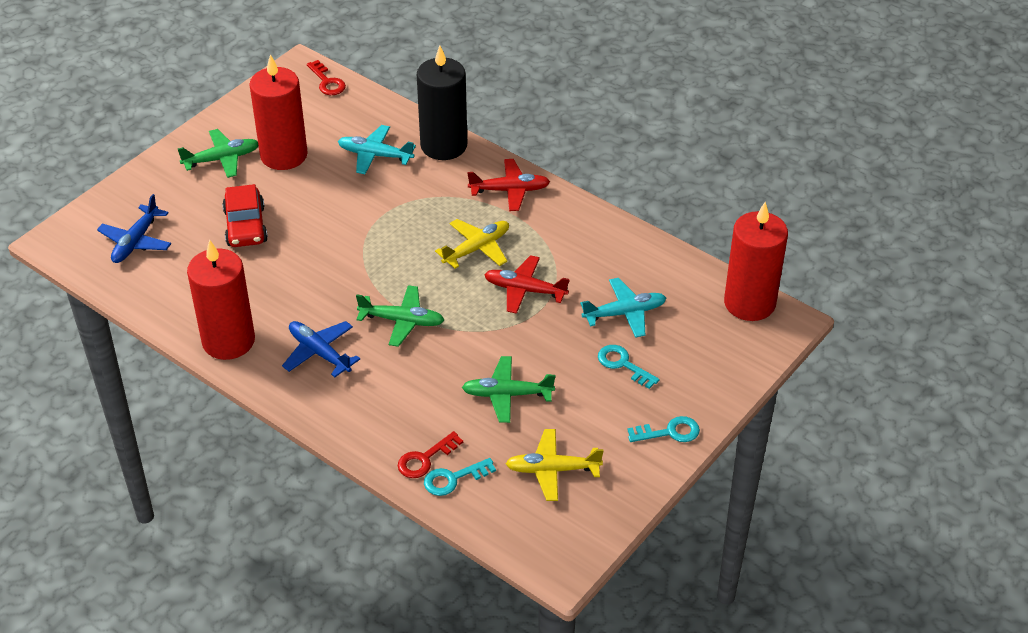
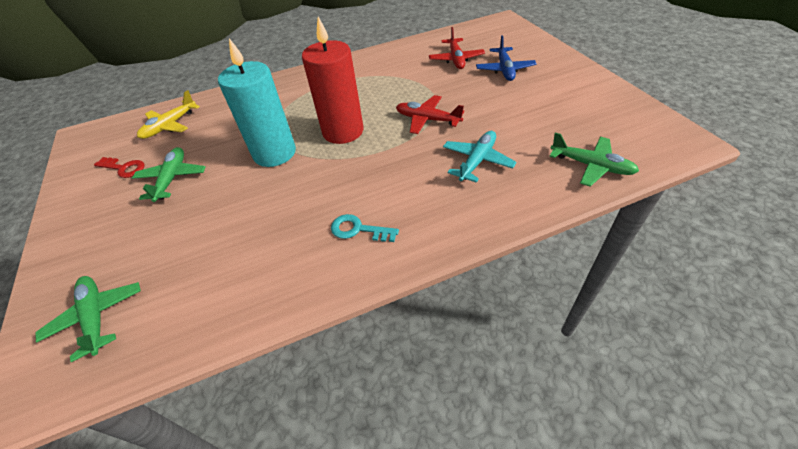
black candle: [417,46,467,160] = 1 -> none = 0
blue plane: [97,194,171,263] [282,321,360,377] = 2 -> [476,35,537,81] = 1
red candle: [187,240,255,360] [249,54,308,170] [724,202,788,321] = 3 -> [302,16,363,144] = 1
red car: [222,184,268,247] = 1 -> none = 0
red key: [307,60,346,95] [398,431,463,478] = 2 -> [94,157,145,178] = 1
turquoise candle: none = 0 -> [218,38,296,167] = 1
turquoise key: [424,458,496,496] [598,345,660,389] [627,416,700,442] = 3 -> [331,214,399,242] = 1
turquoise plane: [338,125,416,174] [580,278,666,338] = 2 -> [443,131,517,183] = 1
yellow plane: [435,219,509,269] [505,429,604,501] = 2 -> [137,90,200,139] = 1

